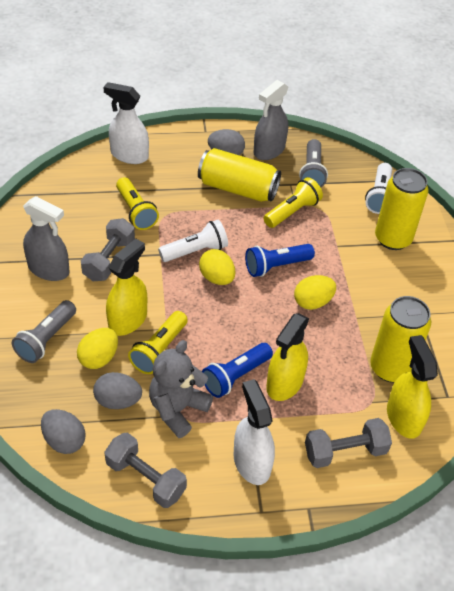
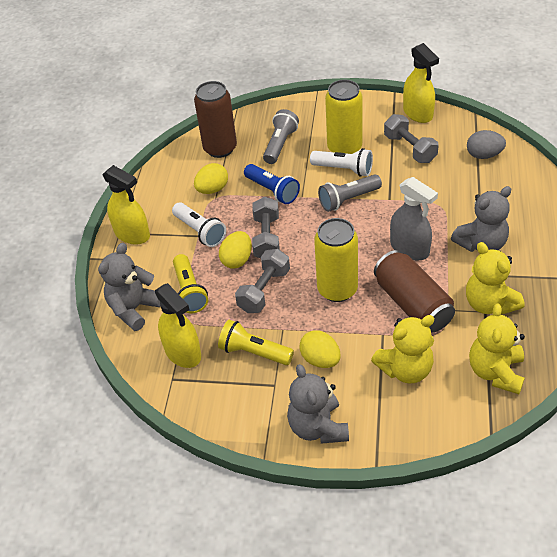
blue flashlight: [202,343,273,398] [245,244,315,277] = 2 -> [244,164,300,204] = 1
brown can: none = 0 -> [194,81,237,158] [374,250,455,332] = 2
grey egg: [41,409,86,454] [93,372,142,409] [208,129,245,155] = 3 -> [467,130,506,159] = 1
grey spray bottle: [23,196,70,281] [254,80,288,160] = 2 -> [390,177,438,261] = 1
grey teddy bear: [149,340,213,438] = 1 -> [98,243,161,331] [287,364,349,444] [451,186,511,252] = 3
white spray bottle: [103,82,149,164] [233,379,275,485] = 2 -> none = 0
yellow can: [198,148,281,202] [370,296,431,383] [375,168,428,250] = 3 -> [314,218,358,302] [325,80,363,154] = 2
yellow flashlight: [116,177,159,230] [128,311,188,374] [264,177,323,228] = 3 -> [173,254,208,313] [218,320,294,365] = 2
yellow teddy bear: none = 0 -> [371,315,434,383] [466,242,524,315] [469,303,525,394] = 3

